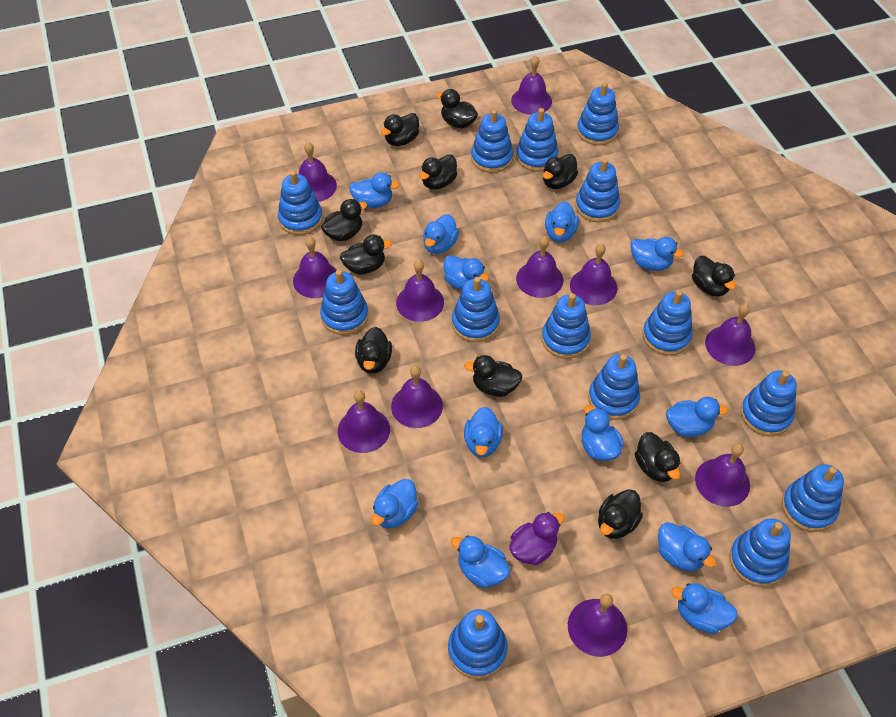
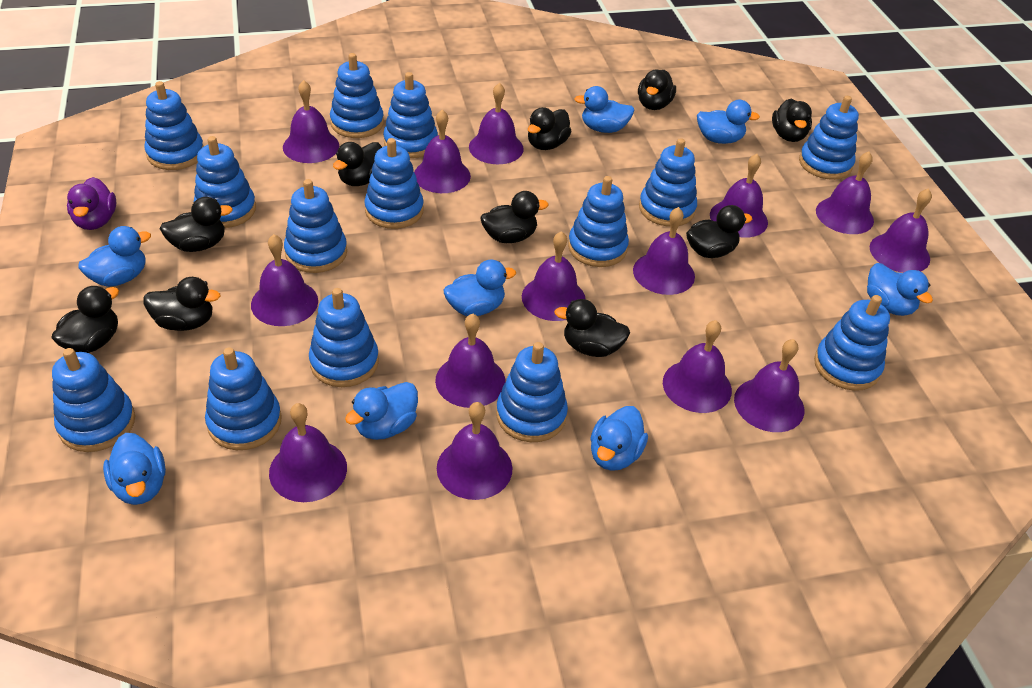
black duck: [321,199,367,241] [340,234,392,274] [355,327,392,374] [381,113,419,146] [419,154,458,190] [436,89,478,128] [464,355,523,397] [543,154,578,189] [598,489,643,539] [635,432,681,482] [692,256,736,296] = 11 -> [52,286,119,353] [143,277,221,331] [160,197,233,252] [333,142,382,186] [481,191,549,243] [528,107,572,150] [554,299,630,357] [638,70,676,110] [686,205,752,258] [772,98,812,142] = 10
blue duck: [349,172,400,208] [371,479,419,528] [423,214,459,254] [444,255,489,291] [451,535,510,588] [464,407,503,457] [545,201,579,242] [581,405,624,461] [631,237,684,271] [658,522,716,571] [666,397,728,437] [671,583,738,634] = 12 -> [78,226,151,287] [103,433,166,505] [345,382,418,440] [444,259,516,316] [574,86,634,133] [590,406,648,471] [697,100,760,144] [867,263,933,316] = 8
purple bell: [293,237,337,298] [299,142,337,202] [338,390,390,453] [391,365,443,428] [396,260,444,322] [511,55,552,115] [516,236,563,298] [568,594,627,657] [570,243,617,305] [695,443,750,507] [705,303,756,366] = 11 -> [251,234,318,326] [269,403,347,502] [283,80,339,163] [414,110,471,193] [435,314,506,408] [437,402,513,500] [469,83,524,164] [522,231,586,321] [633,207,695,295] [663,320,732,413] [710,154,768,238] [734,339,804,432] [816,151,874,234] [870,188,932,273] = 14

